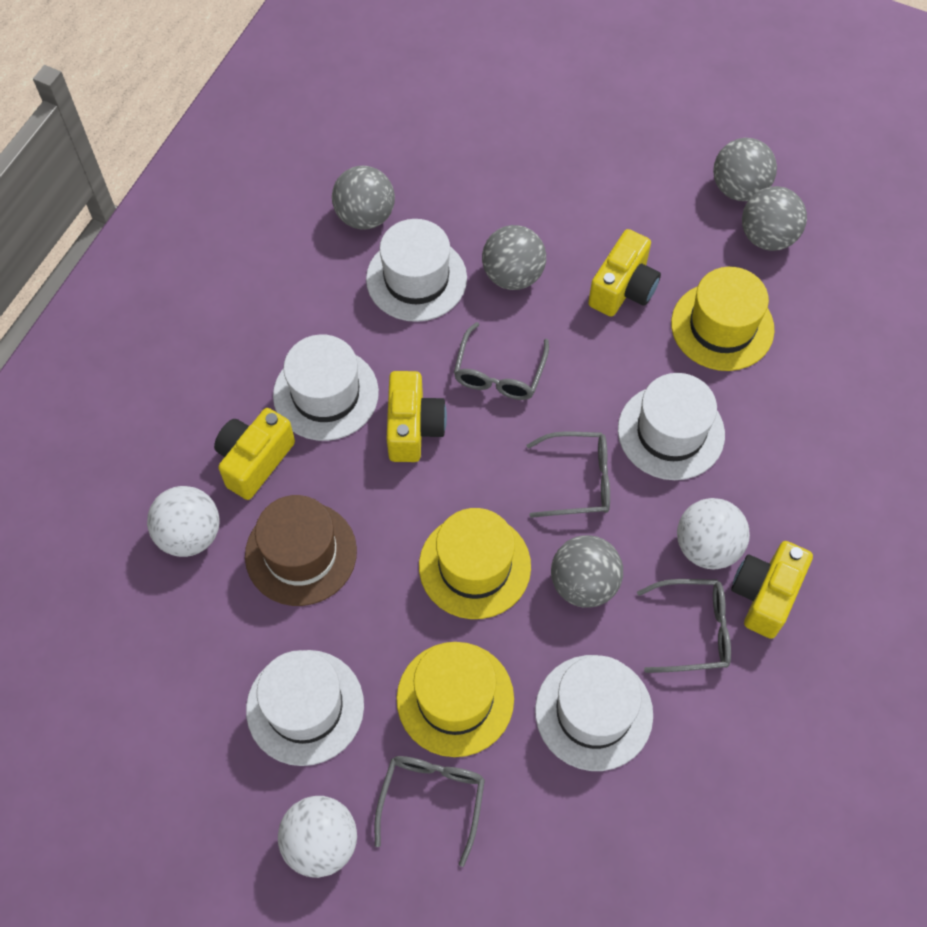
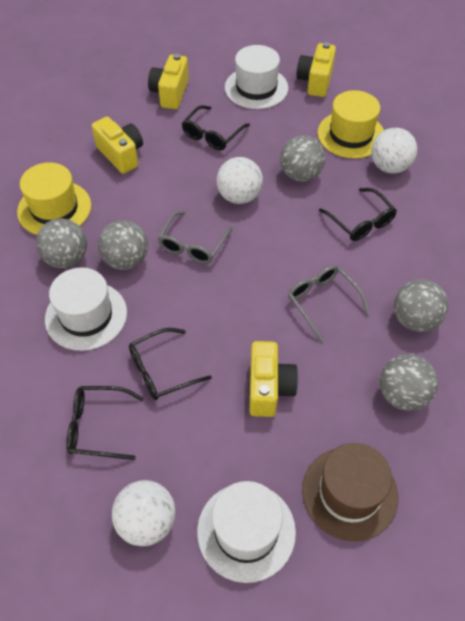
black glasses: none = 0 -> [66,386,144,460] [129,328,212,400] [182,105,250,150] [319,188,397,241] = 4
grey glasses: [374,756,485,867] [454,322,549,400] [526,431,610,518] [637,579,731,673] = 4 -> [158,211,233,264] [288,265,370,341] = 2
white hat: [246,650,364,766] [273,335,379,441] [366,219,467,322] [535,655,653,771] [618,373,725,480] = 5 -> [45,267,127,351] [197,481,296,583] [225,45,288,109] = 3
yellow hat: [397,642,514,757] [419,508,531,619] [671,267,774,371] = 3 -> [17,162,91,235] [318,90,384,159] = 2

